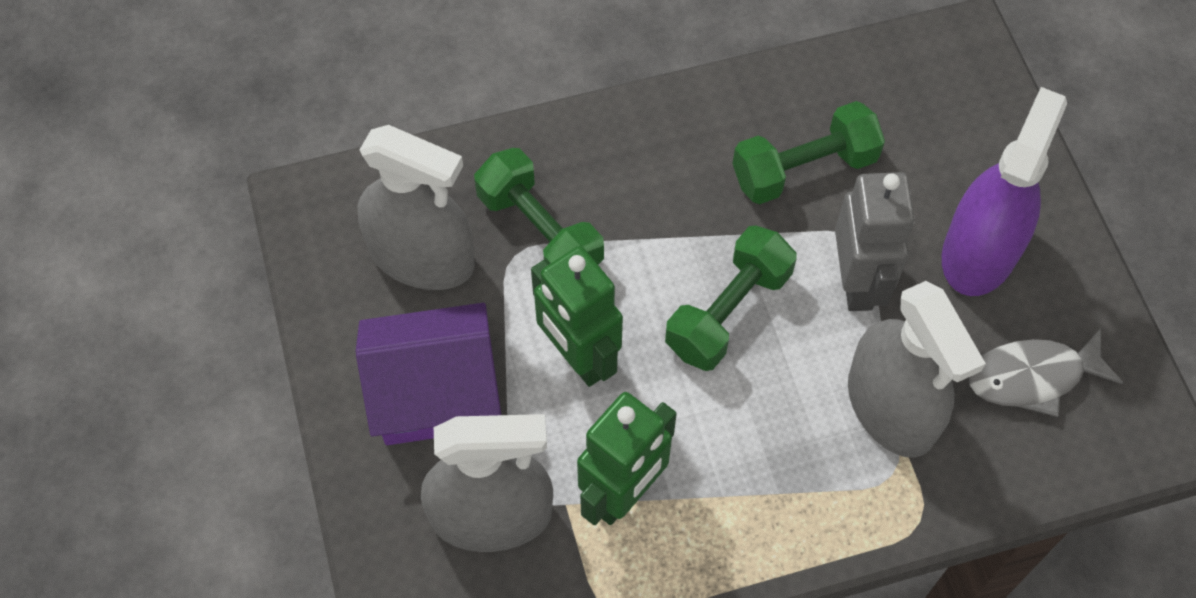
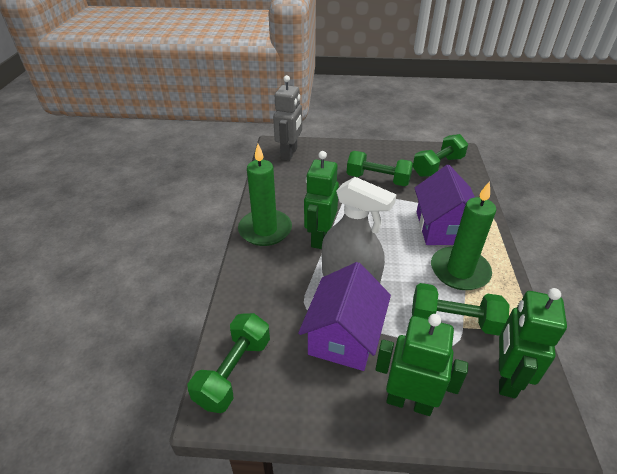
green candle: none = 0 -> [238,144,292,246] [431,181,496,290] = 2
green dumbbell: [474,148,604,265] [665,226,797,371] [733,101,885,204] = 3 -> [188,313,270,413] [347,151,413,186] [412,283,509,336] [413,134,468,177] = 4
green robot: [531,246,623,387] [577,392,677,525] = 2 -> [304,151,339,249] [376,314,468,416] [499,288,567,398] = 3
grey fish: [969,328,1123,417] = 1 -> none = 0
grey spray bottle: [358,125,475,290] [421,414,553,552] [848,281,986,458] = 3 -> [322,177,397,283] = 1
purple house: [356,303,501,445] = 1 -> [298,262,391,371] [415,165,475,245] = 2
purple spray bottle: [942,87,1067,296] = 1 -> none = 0

